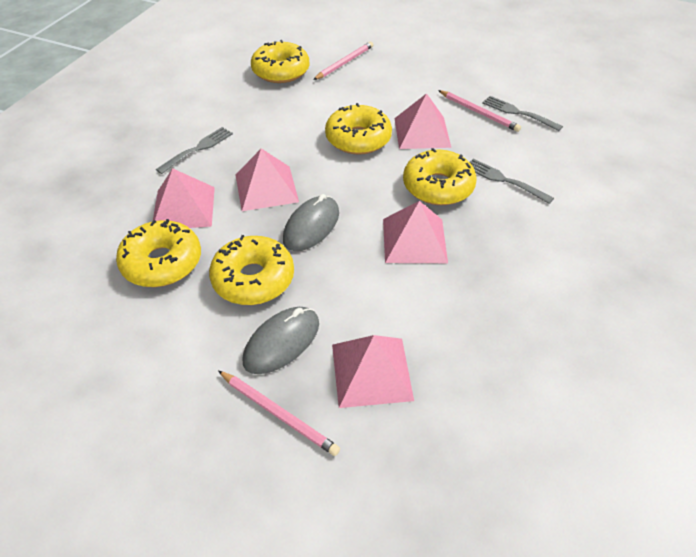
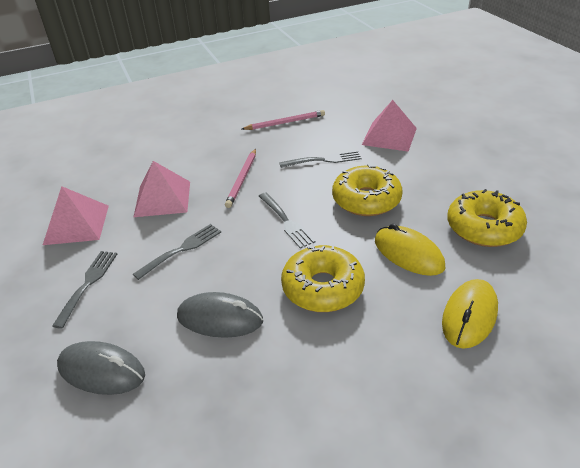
grey fork: [156,127,233,174] [470,159,554,204] [482,96,563,131] = 3 -> [52,251,117,329] [133,224,221,280] [259,193,316,249] [279,150,362,168] = 4
pink pencil: [218,371,340,456] [313,42,373,80] [438,90,521,132] = 3 -> [225,149,256,208] [242,110,325,130] = 2
pink pyramid: [153,168,215,228] [236,149,299,211] [332,335,414,408] [383,201,448,263] [394,93,451,149] = 5 -> [43,186,109,245] [134,161,190,217] [362,100,417,152] = 3
yellow donut: [116,219,201,287] [209,235,294,305] [251,40,309,83] [325,103,392,155] [403,148,477,205] = 5 -> [281,244,365,312] [332,164,402,216] [447,189,527,247] = 3
yellow mouse: none = 0 -> [375,224,445,276] [442,279,498,349] = 2

